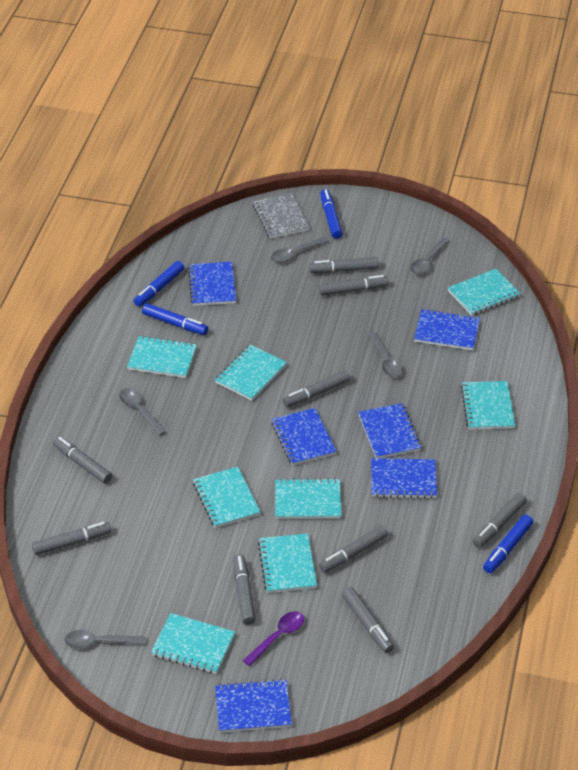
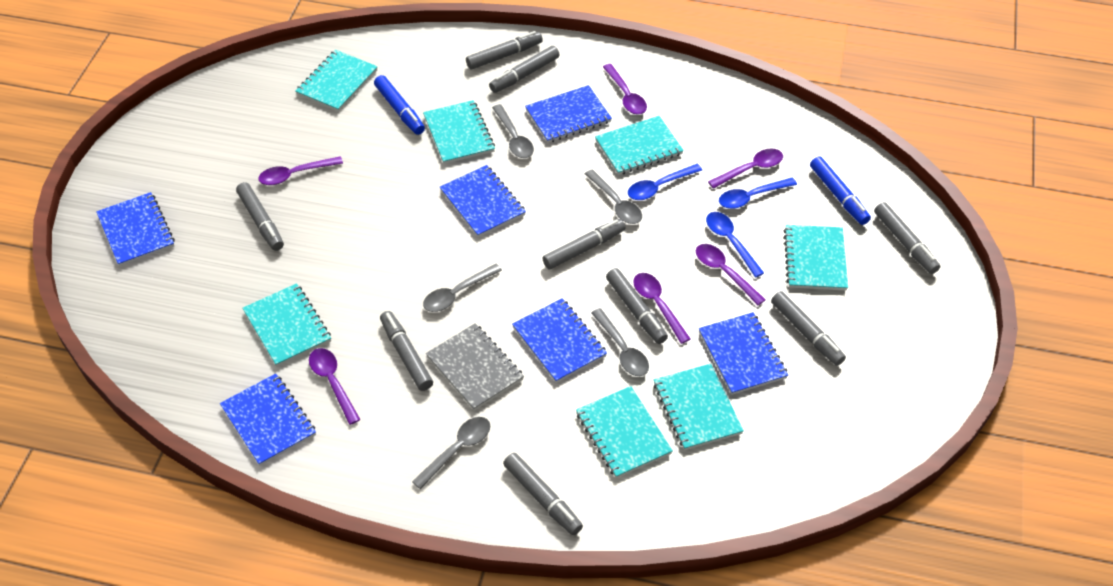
blue marker: [134,261,184,307] [142,303,208,335] [320,189,343,239] [483,515,533,573] = 4 -> [374,75,425,135] [810,156,871,225] = 2
blue spoon: none = 0 -> [628,164,702,200] [706,212,764,277] [719,177,797,209] = 3
purple spoon: [243,611,304,666] = 1 -> [258,156,343,185] [309,348,361,425] [603,64,647,115] [633,273,690,344] [696,244,766,305] [708,149,783,189] = 6
turquoise notebook: [127,336,197,378] [151,613,235,674] [193,467,261,528] [215,345,287,400] [258,533,317,593] [275,478,341,519] [448,269,520,316] [461,381,515,430] = 8 -> [242,283,331,367] [295,50,378,112] [423,100,495,164] [576,386,673,478] [595,116,684,175] [654,364,744,450] [784,225,848,291] = 7

